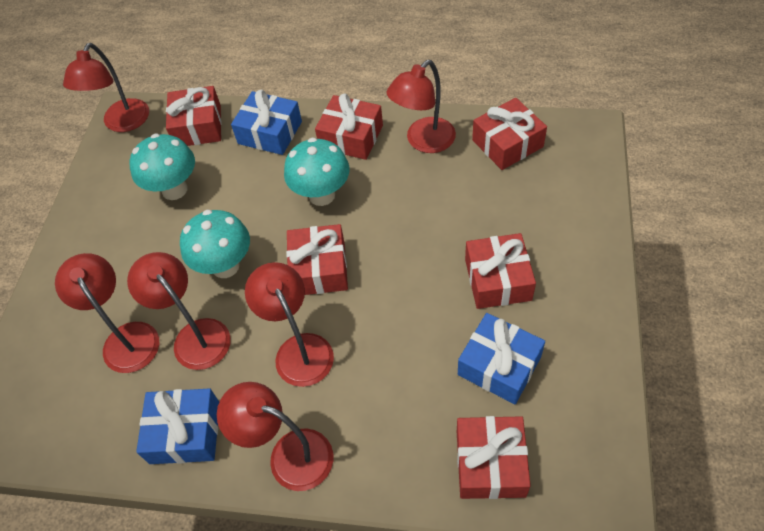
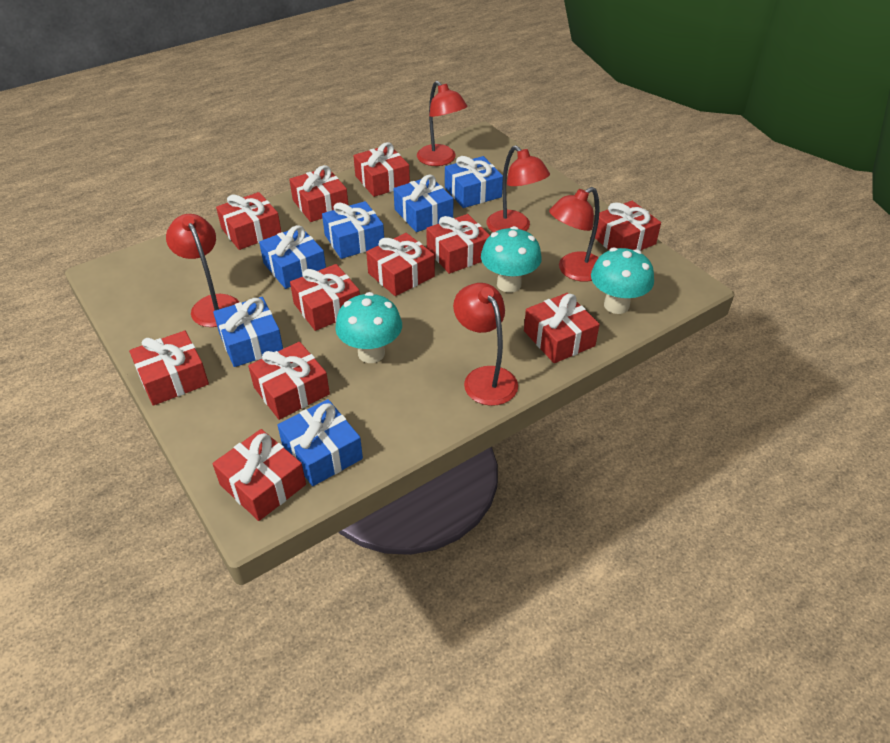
blue gift: [136,388,219,464] [231,90,302,155] [458,313,545,404] = 3 -> [213,297,283,367] [259,225,326,289] [277,399,363,486] [322,201,384,259] [394,174,453,232] [445,156,503,208] = 6
red gift: [166,86,222,146] [286,224,348,295] [315,93,383,160] [457,416,531,499] [465,233,536,309] [472,98,547,170] = 6 -> [129,331,209,406] [213,429,306,521] [216,192,281,250] [248,342,330,420] [289,165,349,222] [290,264,360,331] [353,142,410,197] [366,233,435,296] [426,214,490,274] [524,293,600,363] [593,201,661,251] = 11
red lamp: [55,253,159,373] [63,43,149,132] [127,252,231,370] [217,382,333,491] [245,262,334,387] [387,60,456,153] = 6 -> [166,214,239,327] [417,81,467,166] [453,283,518,406] [487,145,550,232] [549,187,600,282] = 5

